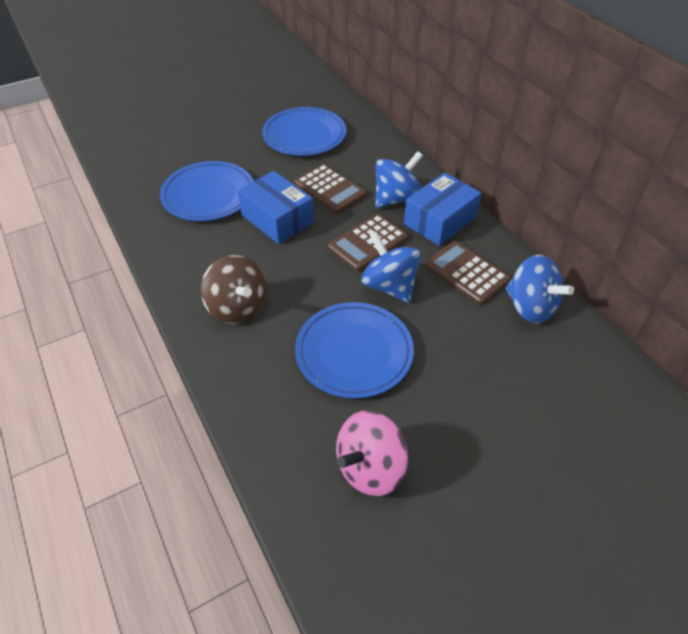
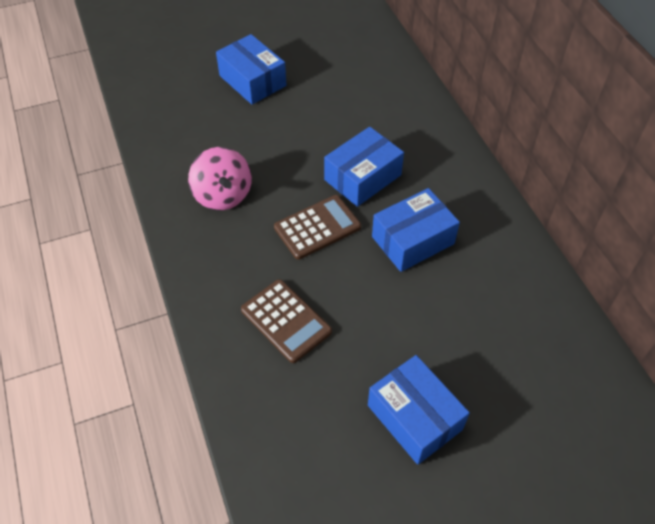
blue box: [238,171,314,244] [404,173,481,246] = 2 -> [216,34,286,105] [324,127,404,207] [368,355,470,465] [372,188,460,272] = 4
blue plate: [160,161,253,221] [262,107,346,156] [295,302,414,398] = 3 -> none = 0
blue spinning top: [361,231,421,303] [375,151,423,208] [505,255,574,323] = 3 -> none = 0
brown calculator: [294,164,367,214] [328,214,408,271] [425,241,511,305] = 3 -> [241,279,332,363] [274,195,361,260] = 2
brown spinning top: [201,255,267,324] = 1 -> none = 0

